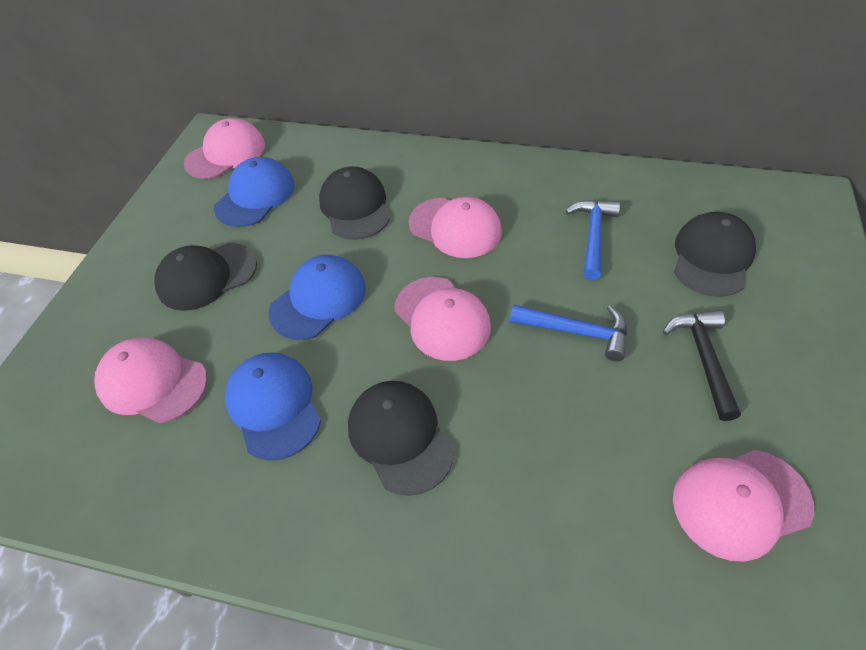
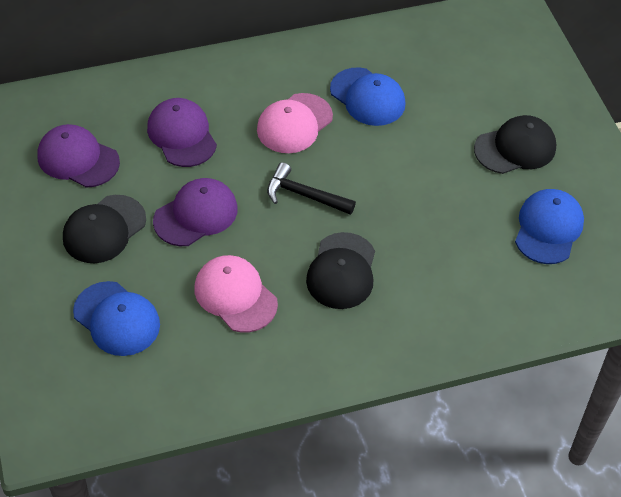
black cap: [155,243,257,311] [319,167,390,240] [348,381,454,496] [674,212,756,297] = 4 -> [63,195,146,263] [306,232,375,309] [474,115,556,174] = 3
blue hammer: [510,305,627,361] [565,200,620,281] = 2 -> none = 0
pink cap: [94,338,207,424] [184,118,265,179] [395,277,491,361] [409,197,502,258] [673,450,814,562] = 5 -> [194,255,278,333] [257,93,333,153] = 2
purple cap: none = 0 -> [37,124,120,188] [147,98,217,167] [153,178,238,246] = 3

